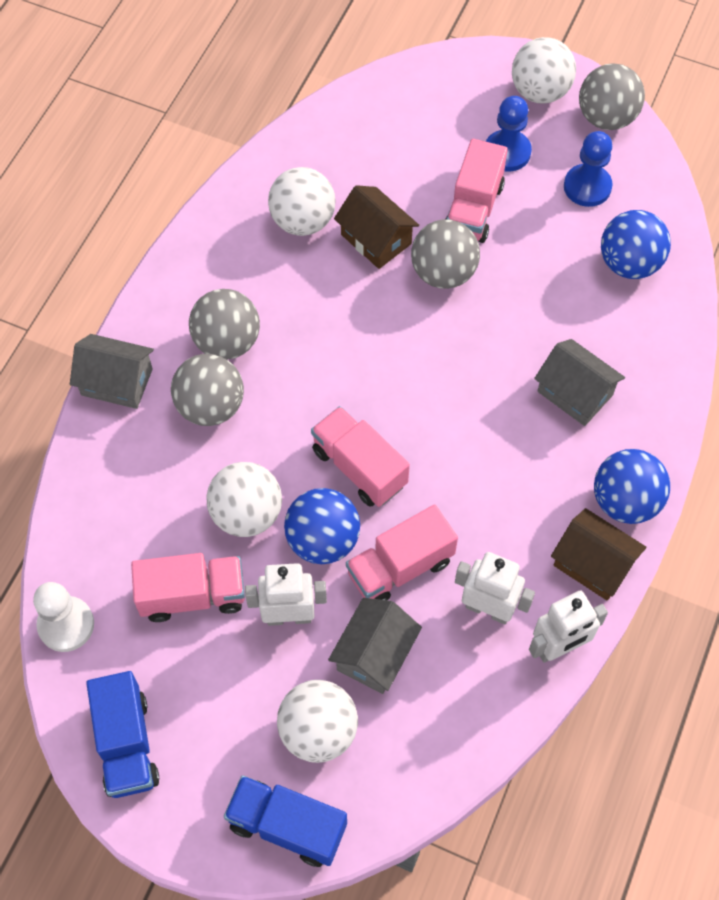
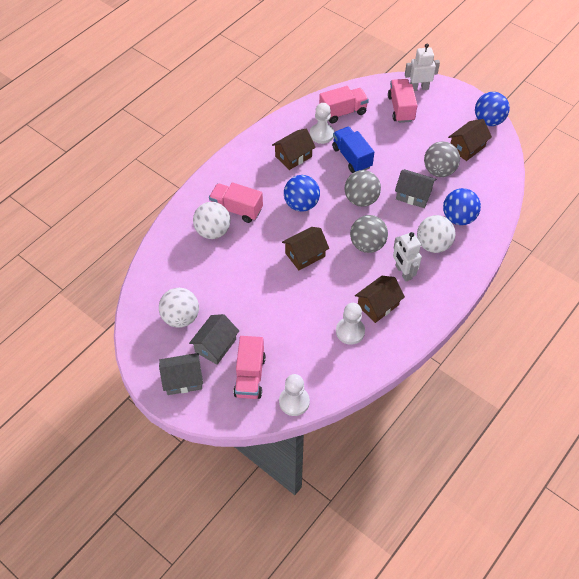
blue pawn: [486,96,532,171] [564,131,613,207] = 2 -> none = 0
blue truck: [86,671,159,798] [224,775,347,867] = 2 -> [332,127,374,173] = 1
brown house: [334,185,419,269] [551,508,646,601] = 2 -> [272,129,316,170] [282,227,329,270] [355,276,405,323] [448,119,492,161] = 4
grey ball: [171,354,244,426] [189,289,260,360] [411,219,480,289] [579,63,645,130] = 4 -> [345,170,381,207] [350,215,388,253] [424,142,460,177] = 3
white ball: [206,462,282,537] [268,167,336,236] [277,680,358,763] [512,37,576,104] = 4 -> [159,288,199,328] [193,202,230,239] [417,215,455,253] = 3
white pawn: [33,582,94,652] = 1 -> [279,374,310,416] [310,103,334,144] [336,303,365,345] = 3
white robot: [245,563,327,626] [455,552,535,624] [529,590,608,663] = 3 -> [393,232,422,282] [405,44,440,91] = 2

